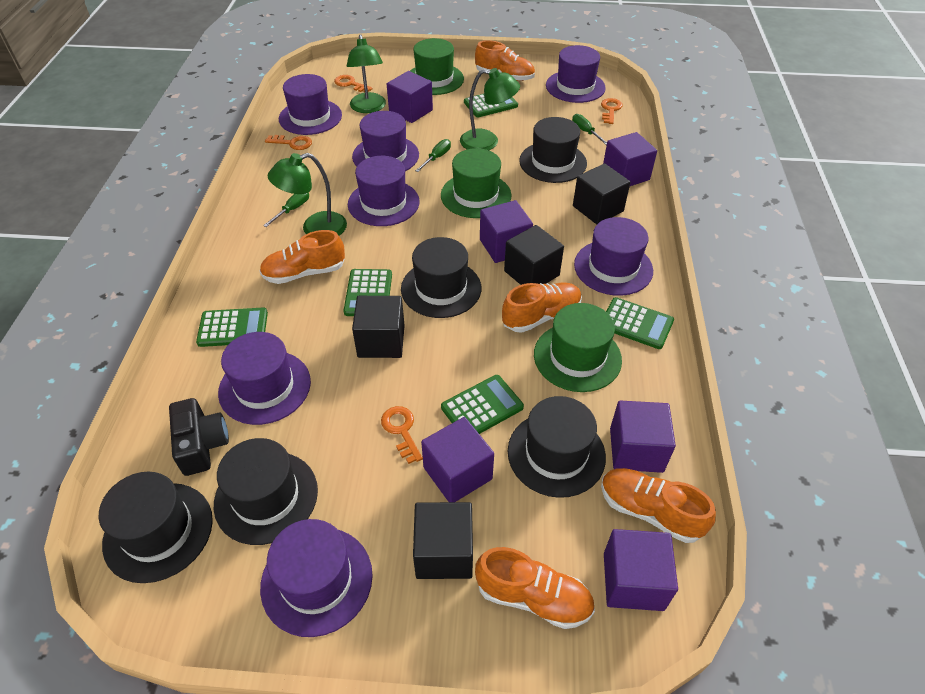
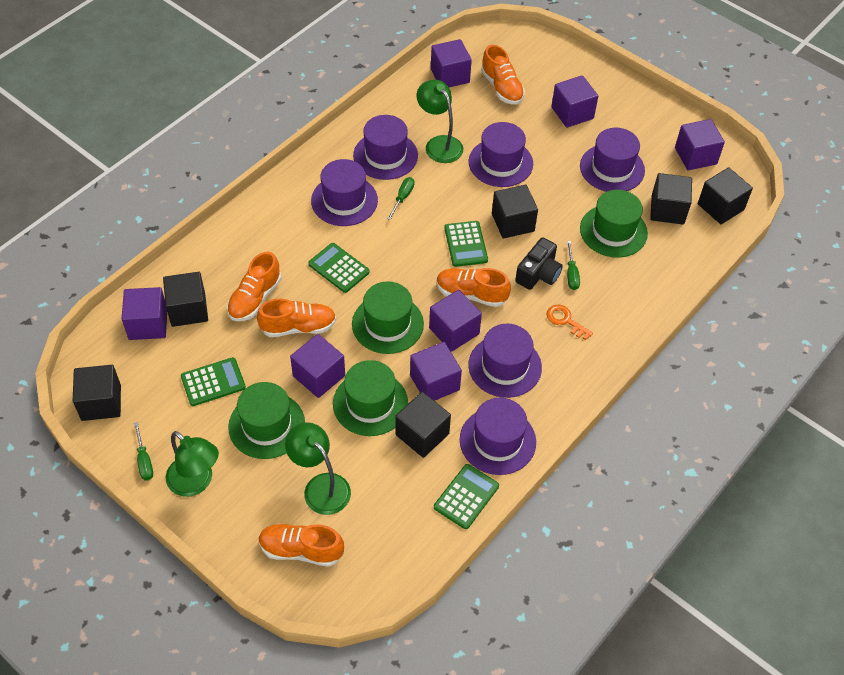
black cube: [352,296,405,358] [413,502,473,579] [504,225,564,285] [573,163,630,224] = 4 -> [73,365,121,421] [163,272,208,327] [395,392,451,458] [492,185,538,239] [650,173,692,225] [698,167,753,224] = 6
black hat: [99,472,213,583] [214,438,318,545] [401,237,481,318] [508,396,606,498] [519,117,587,183] = 5 -> none = 0
green calculator: [196,307,268,347] [343,269,392,316] [441,375,524,434] [464,94,518,117] [606,297,674,349] = 5 -> [181,357,246,406] [308,243,369,293] [434,464,499,529] [444,221,488,267] = 4
green hat: [410,38,464,95] [441,148,512,218] [534,303,622,392] = 3 -> [228,382,305,459] [333,360,408,436] [352,281,424,354] [580,190,648,258] = 4
orange key: [265,135,312,150] [334,75,373,92] [381,406,423,464] [601,98,623,124] = 4 -> [547,305,593,340] = 1
purple cube: [387,71,433,123] [421,417,494,502] [480,200,533,263] [603,132,657,186] [604,529,678,611] [610,401,676,473] = 6 -> [122,287,167,340] [290,334,345,398] [410,342,462,401] [429,290,482,352] [431,39,472,87] [551,75,598,128] [675,119,725,170] = 7
purple hat: [218,332,311,425] [260,519,373,637] [279,74,342,135] [348,156,420,226] [352,111,419,171] [546,45,606,103] [574,217,653,296] = 7 -> [311,159,378,226] [353,115,418,180] [460,398,536,475] [468,324,542,398] [469,122,533,187] [580,128,645,192] = 6

